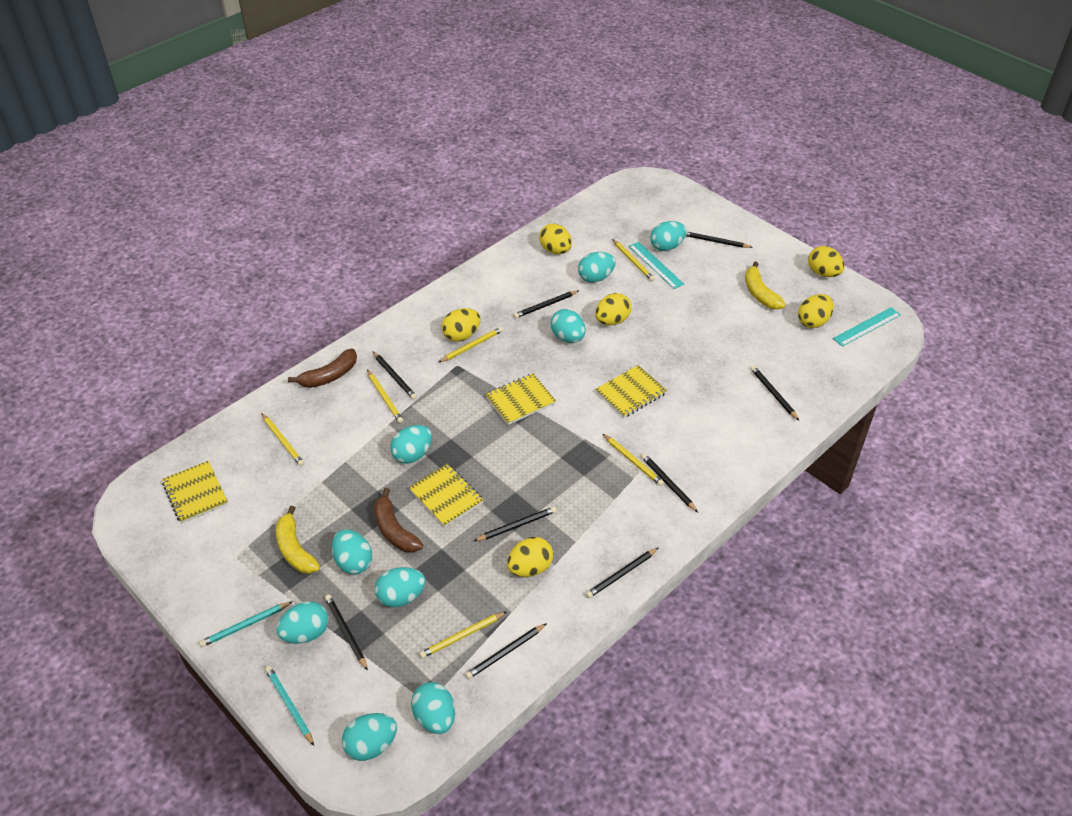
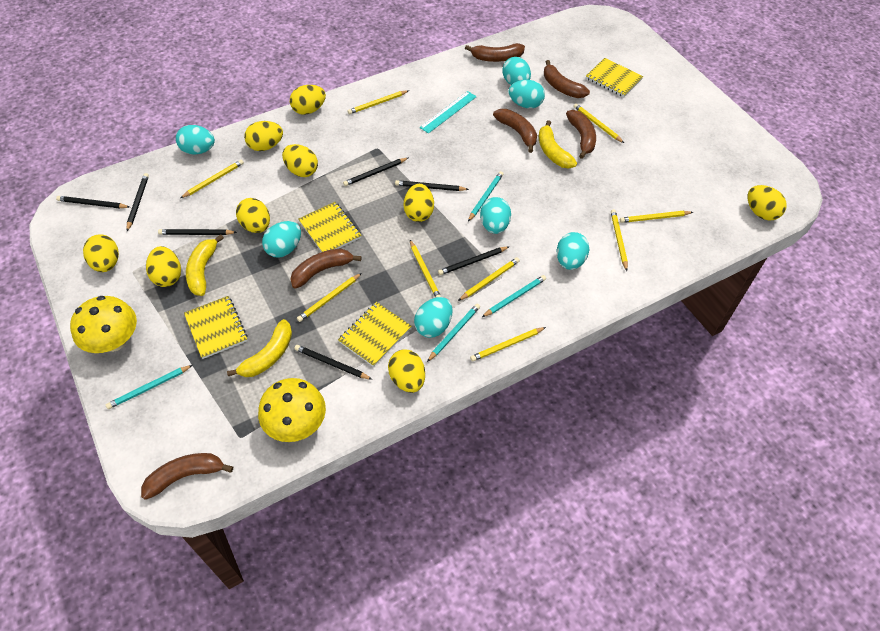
black pencil: [325,595,368,671] [373,352,417,400] [465,623,547,679] [474,507,557,541] [514,290,579,318] [586,548,658,598] [641,453,698,512] [686,231,752,248] [750,365,799,420] = 9 -> [56,196,129,209] [127,173,149,231] [158,229,237,235] [295,345,373,380] [343,158,408,186] [395,180,469,191] [438,246,510,275] = 7
brown banana: [288,348,357,388] [374,488,423,553] = 2 -> [141,453,233,500] [290,249,362,289] [465,43,525,62] [493,109,537,153] [544,60,590,98] [566,110,596,159] = 6
turquoise egg: [276,601,329,644] [332,529,372,574] [342,713,397,761] [375,567,426,607] [390,425,432,464] [411,682,455,734] [550,309,586,343] [578,252,616,283] [650,221,686,251] = 9 -> [176,125,215,154] [262,221,301,258] [414,297,453,338] [480,197,511,234] [502,57,531,85] [509,80,545,108] [557,232,589,270] = 7
turquoise pencil: [199,601,293,647] [265,666,314,746] = 2 -> [106,365,192,409] [427,304,480,362] [468,171,503,222] [482,275,546,317] = 4
turquoise ruler: [629,242,684,289] [833,307,901,347] = 2 -> [420,91,477,134] = 1
yellow banana: [276,506,320,574] [745,262,786,310] = 2 -> [186,234,224,296] [227,319,292,377] [539,120,577,169] = 3
yellow egg: [442,308,480,342] [507,537,553,577] [539,224,572,254] [595,293,631,325] [798,294,834,328] [808,246,845,277] = 6 -> [83,234,119,272] [146,246,181,287] [236,198,270,233] [244,121,283,151] [282,144,318,177] [290,85,326,115] [388,349,425,393] [404,184,434,222] [747,185,787,221] = 9
yellow mushroom: none = 0 -> [70,296,137,353] [258,378,326,442] = 2
yellow pencil: [262,413,304,466] [367,370,403,423] [419,612,506,658] [438,327,503,363] [603,434,664,486] [612,239,655,281] = 6 -> [180,160,244,198] [297,273,362,322] [348,90,409,114] [410,240,441,298] [458,257,520,301] [470,327,546,362] [573,103,624,143] [611,209,628,271] [620,211,693,223] = 9

